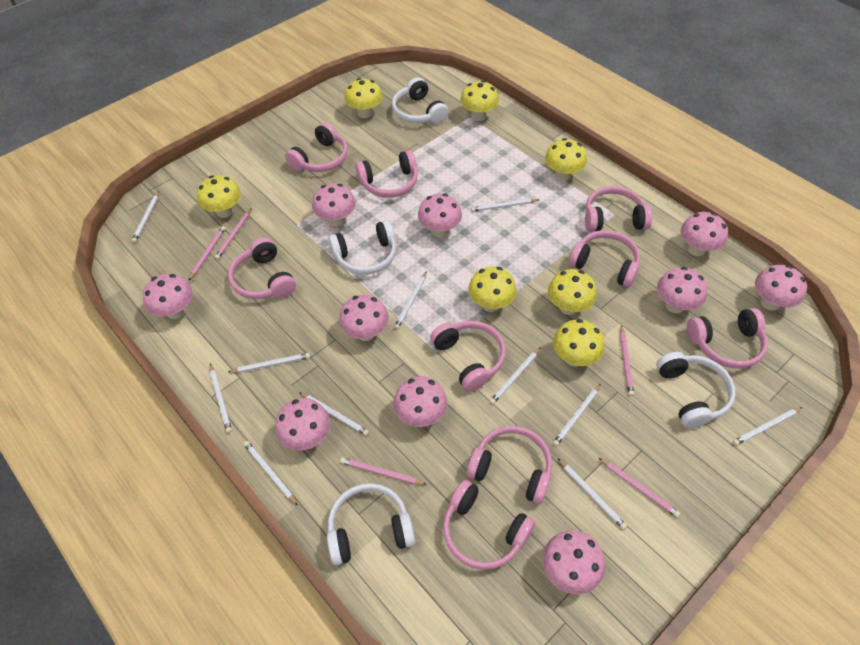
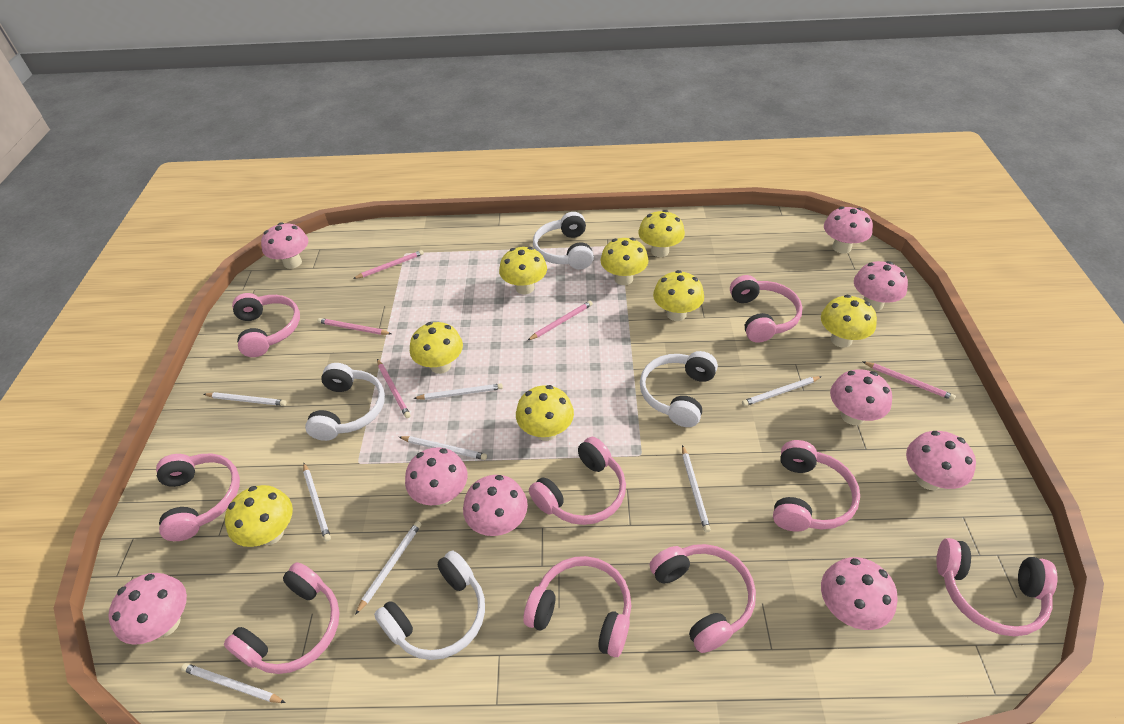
pink mushroom: [143,274,193,319] [275,398,330,450] [312,183,356,226] [339,295,389,341] [394,376,447,427] [418,193,462,237] [543,530,605,594] [657,267,707,313] [681,212,728,256] [755,265,807,311] = 10 -> [108,573,187,645] [261,222,308,269] [405,447,467,506] [463,475,528,536] [821,557,898,630] [824,206,873,253] [830,369,892,425] [854,261,908,311] [906,431,976,490] = 9
white pencil: [132,191,159,243] [210,364,232,433] [228,353,310,373] [244,441,298,506] [299,392,369,436] [394,271,427,330] [471,199,539,212] [490,347,541,404] [553,384,601,446] [557,458,627,530] [733,407,802,446] = 11 -> [181,663,286,703] [204,392,286,406] [303,463,331,542] [355,521,421,615] [399,436,487,460] [413,383,503,400] [682,445,711,532] [742,376,822,406] = 8
yellow mushroom: [197,175,241,218] [345,78,383,118] [460,80,499,121] [468,266,516,312] [545,138,587,181] [548,269,597,315] [553,319,605,367] = 7 -> [225,485,293,547] [410,322,463,374] [499,247,547,294] [516,385,574,441] [600,238,649,285] [638,210,685,257] [653,270,704,321] [821,295,877,347] = 8

